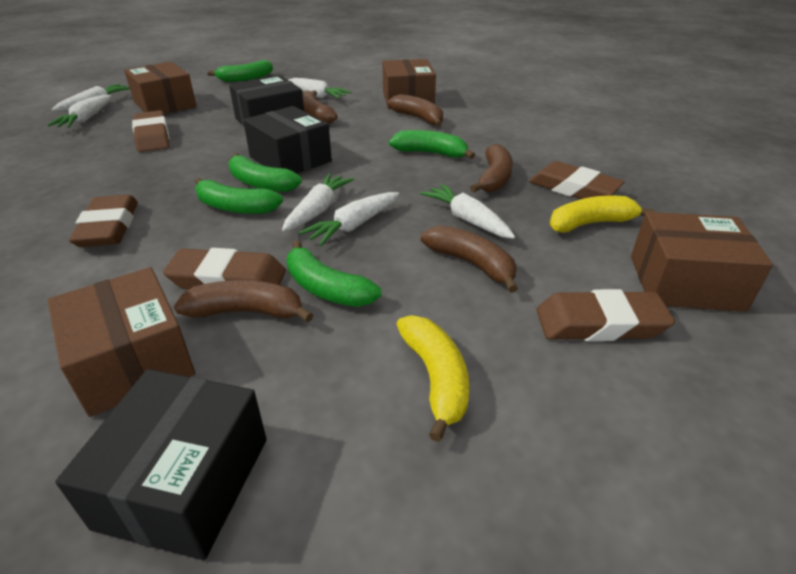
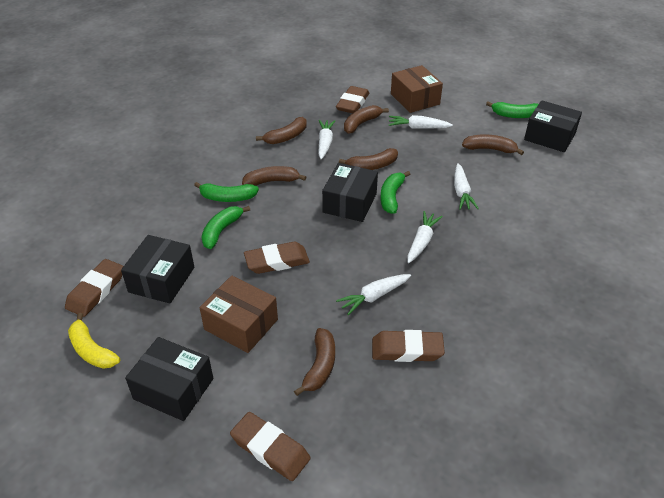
black box: [55,369,267,560] [229,76,304,127] [243,106,332,174] = 3 -> [121,235,194,304] [125,337,213,421] [322,163,378,222] [524,100,582,152] = 4
brown banana: [174,280,313,322] [302,91,337,124] [387,94,443,127] [421,225,518,293] [470,144,513,192] = 5 -> [242,166,306,186] [256,117,307,144] [294,328,335,396] [339,148,398,170] [344,105,389,134] [462,134,524,155] = 6
brown box: [47,267,195,417] [124,62,197,114] [383,59,436,109] [631,212,773,312] = 4 -> [200,276,278,353] [391,65,443,113] = 2
green banana: [195,178,283,214] [207,60,273,82] [229,153,302,192] [286,240,381,307] [389,130,475,159] = 5 -> [194,182,259,202] [201,206,250,249] [381,171,410,214] [486,101,539,118] = 4
white carrot: [47,95,112,128] [52,84,130,111] [282,173,354,231] [288,78,352,99] [299,192,399,246] [420,184,515,239] = 6 -> [318,120,335,159] [336,274,411,315] [388,115,453,129] [407,211,443,263] [454,163,479,210] = 5
yellow banana: [396,315,469,442] [549,196,655,233] = 2 -> [68,313,120,369] = 1

